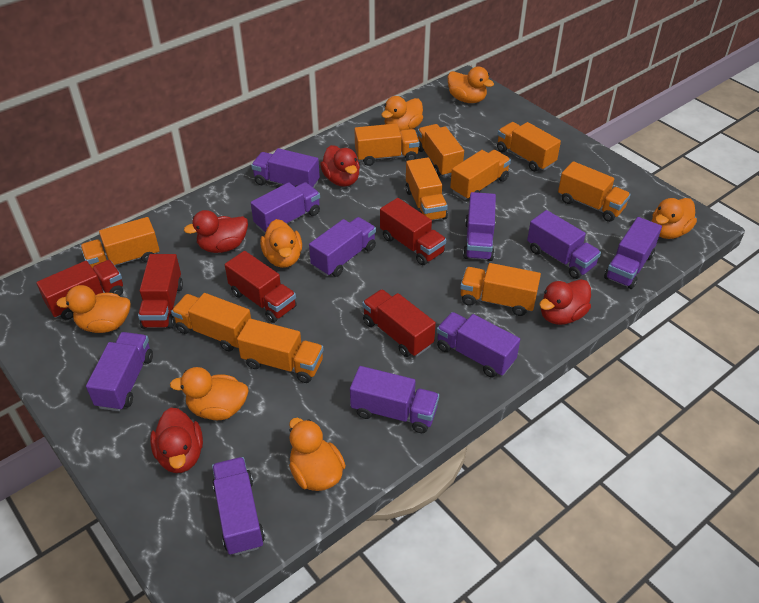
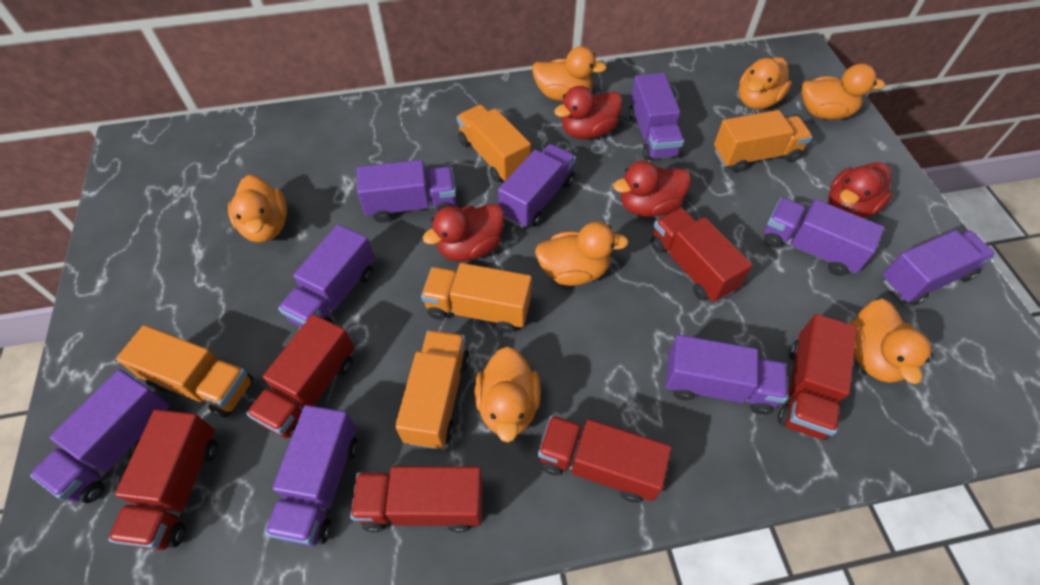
orange truck: [80,217,160,268] [171,293,251,351] [237,318,324,383] [355,123,420,166] [405,157,448,221] [418,124,464,177] [450,150,511,200] [460,263,541,316] [497,122,561,172] [558,161,631,222] = 10 -> [116,325,253,418] [395,330,470,449] [421,263,532,333] [457,104,531,182] [714,110,812,173] = 5
purple truck: [86,332,153,411] [212,457,265,555] [251,148,320,188] [251,182,320,233] [309,217,376,277] [350,366,439,433] [437,312,520,378] [463,192,496,261] [527,210,601,279] [604,217,662,289] = 10 -> [30,369,170,503] [265,405,358,546] [278,224,375,327] [357,160,456,223] [498,144,576,228] [629,73,684,161] [665,335,788,415] [764,198,884,276] [882,230,996,306] = 9
red truck: [36,260,123,320] [138,254,183,329] [225,251,297,323] [362,289,436,357] [380,198,446,265] = 5 -> [108,409,218,550] [246,314,355,438] [350,466,483,533] [538,415,671,503] [651,208,753,303] [778,314,857,440] = 6

